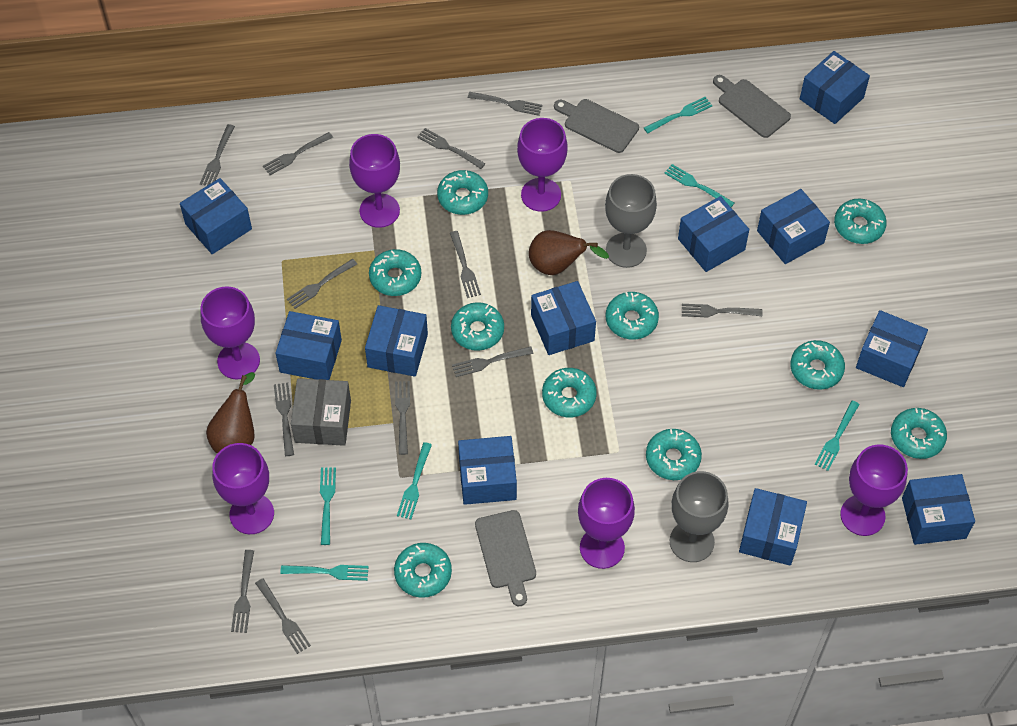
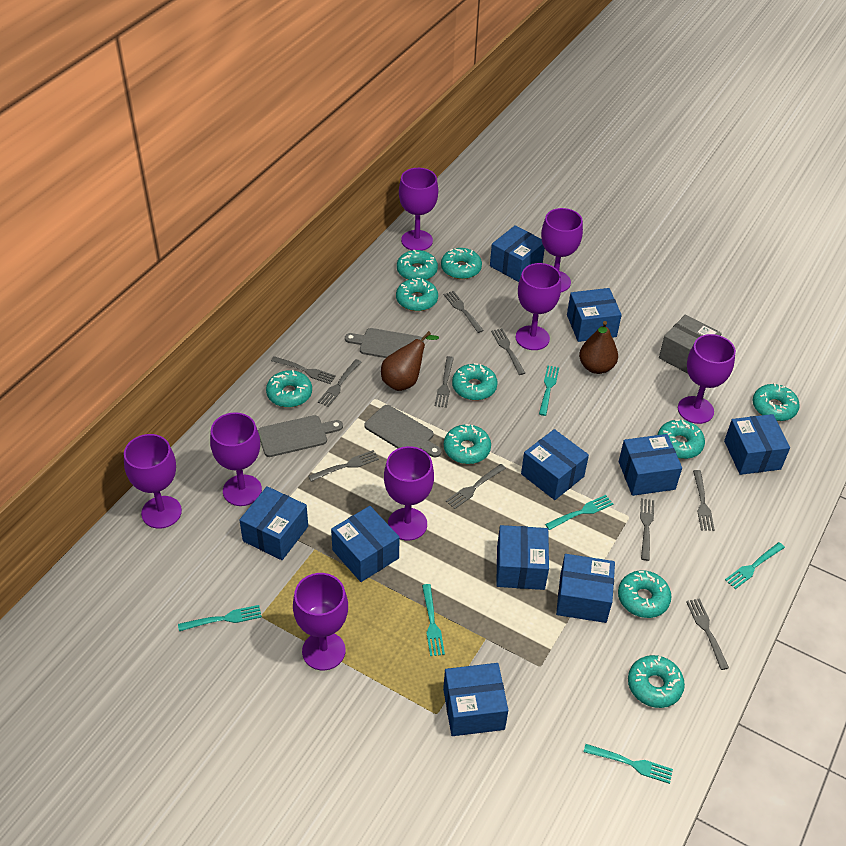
blue box: [180,178,252,254] [276,311,342,380] [365,305,428,377] [458,436,517,505] [531,281,596,355] [678,196,749,272] [739,488,807,566] [757,189,830,264] [800,51,870,124] [856,310,928,387] [902,474,975,545] = 11 -> [240,486,308,560] [331,506,400,582] [443,663,508,736] [490,225,545,282] [496,525,549,590] [521,429,589,500] [556,554,615,623] [567,288,622,342] [619,434,682,496] [724,414,790,475] = 10
grey fork: [200,124,235,186] [231,550,254,633] [255,578,311,654] [263,132,333,175] [274,383,294,456] [287,259,357,309] [395,381,410,455] [417,128,486,169] [450,231,481,298] [452,346,533,377] [468,92,542,116] [682,304,763,318] = 12 -> [271,356,336,384] [308,450,379,482] [318,359,361,407] [435,356,454,408] [444,291,484,333] [446,464,506,509] [491,328,525,375] [640,498,654,561] [686,598,729,670] [693,470,715,531] = 10
grey goblet: [605,174,657,268] [670,471,729,562] = 2 -> none = 0
purple goblet: [200,286,260,379] [212,443,274,534] [349,134,400,228] [517,118,568,212] [578,478,635,569] [840,445,908,536] = 6 -> [124,434,182,529] [210,412,262,506] [293,573,348,670] [384,446,434,541] [399,168,438,251] [516,263,561,350] [541,208,583,292] [678,334,736,424] = 8

